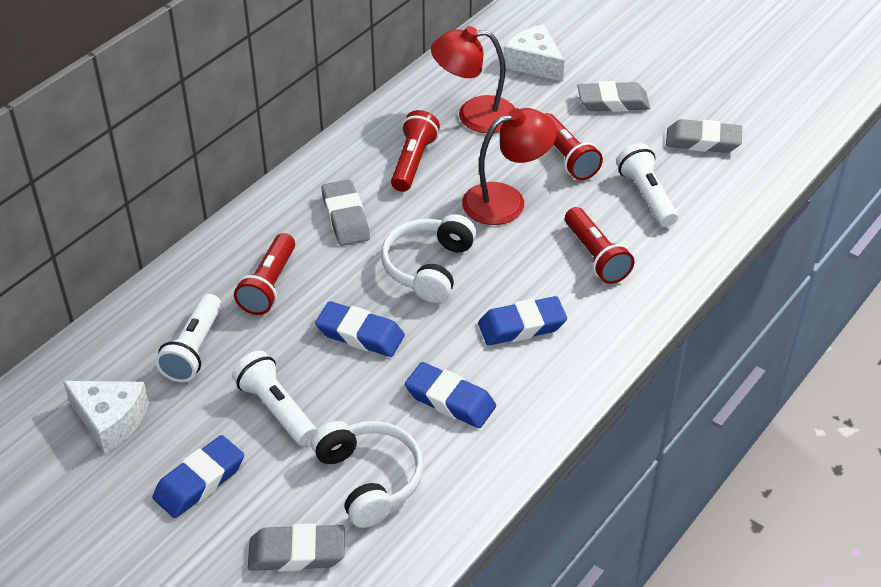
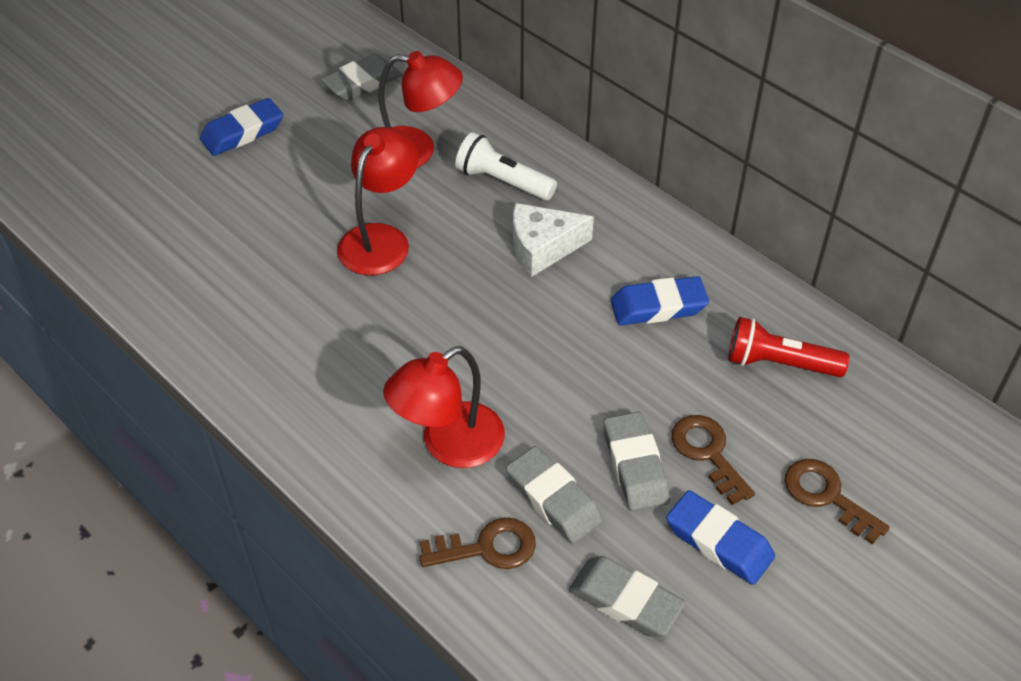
blue eraser: [153,435,244,518] [315,301,405,357] [405,362,496,428] [478,296,567,345] = 4 -> [200,98,283,156] [611,276,709,325] [666,490,775,585] = 3
brown key: none = 0 -> [419,517,536,569] [671,415,755,505] [785,459,890,545] = 3
red flashlight: [234,233,295,315] [391,110,440,192] [545,113,603,180] [565,207,634,284] = 4 -> [728,317,849,377] = 1
red lamp: [431,26,515,133] [462,108,557,225] = 2 -> [337,127,419,275] [378,51,463,168] [383,346,505,468] = 3
white cheese: [63,381,149,454] [504,24,565,81] = 2 -> [513,203,594,277] = 1
white flashlight: [156,294,222,382] [232,350,317,445] [616,143,678,227] = 3 -> [455,132,557,200] = 1
white headphones: [311,421,424,528] [381,214,476,303] = 2 -> none = 0

